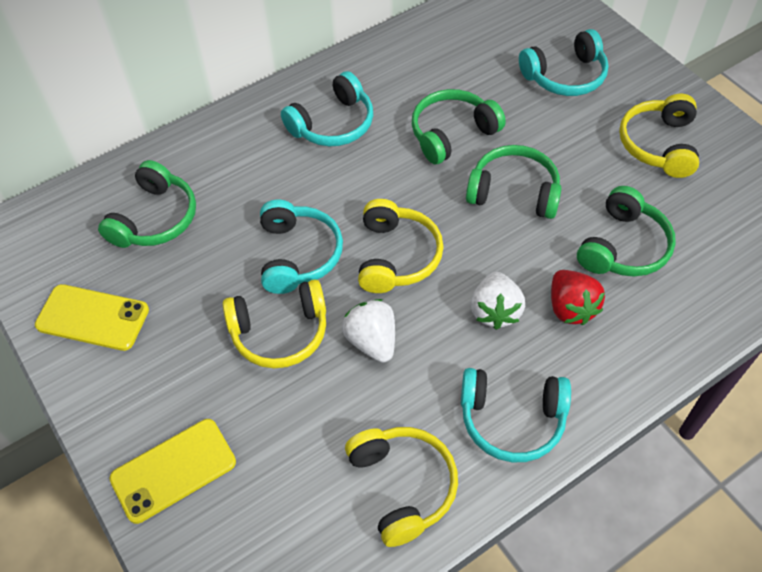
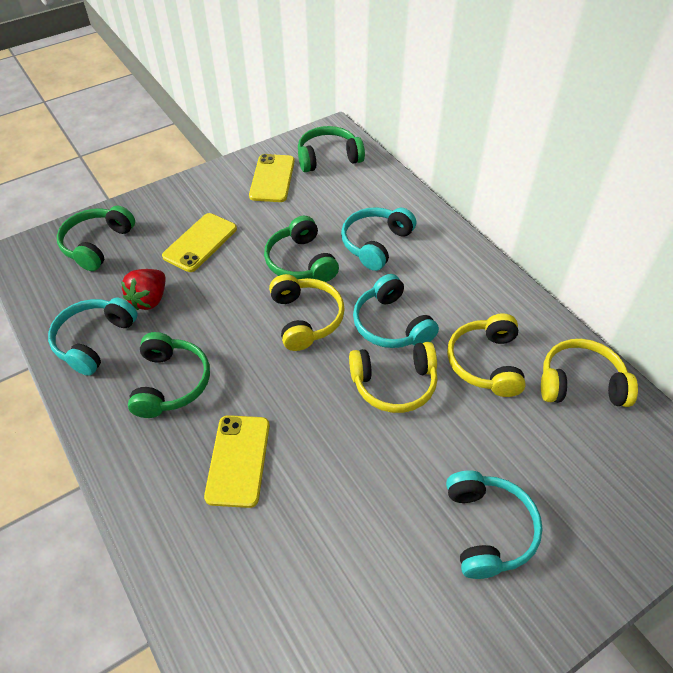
white strawberry: [342,299,395,363] [471,272,525,330] = 2 -> none = 0
yellow phone: [35,284,149,351] [109,419,236,524] = 2 -> [162,213,237,272] [204,415,270,508] [249,154,295,202] = 3

